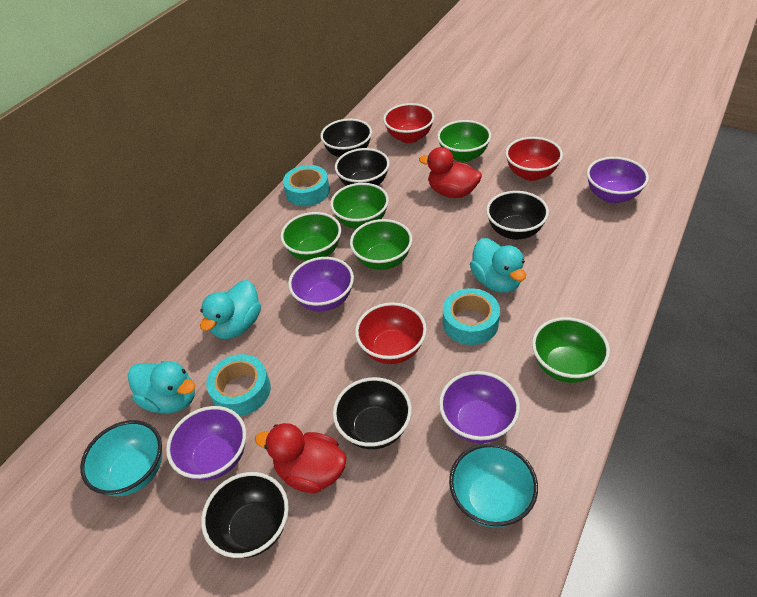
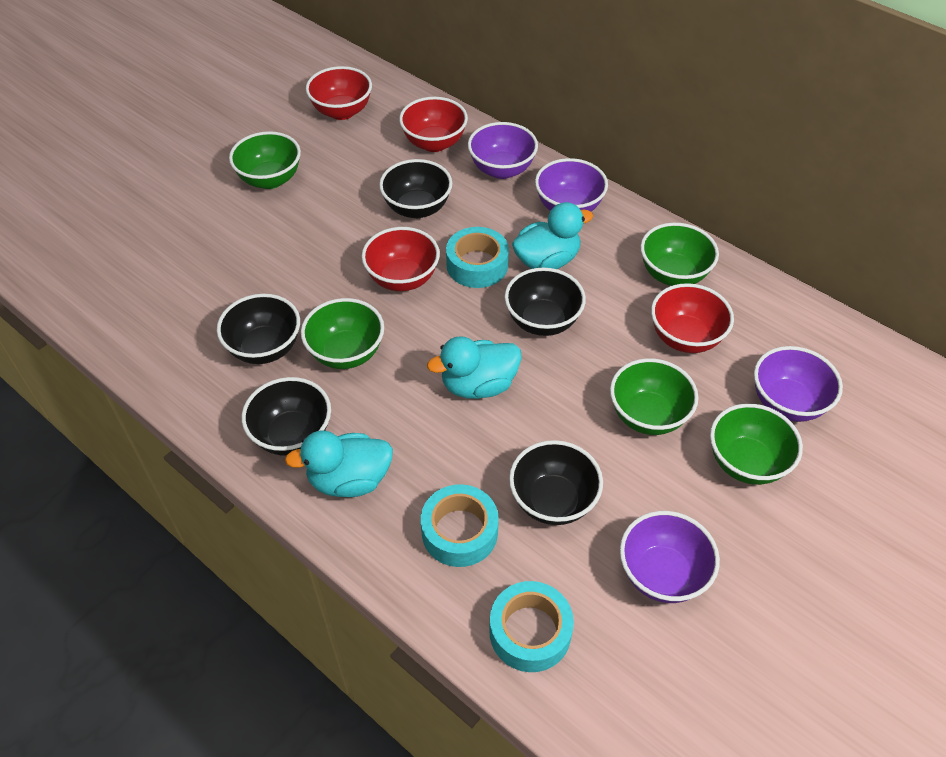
red bowl: [355,302,427,364] [383,103,434,143] [505,137,563,181] = 3 -> [306,66,372,120] [362,227,440,291] [399,97,468,152] [651,283,734,353] = 4
red duck: [255,423,347,493] [419,147,482,198] = 2 -> none = 0
turquoise bowl: [80,420,162,496] [449,443,538,528] = 2 -> none = 0

